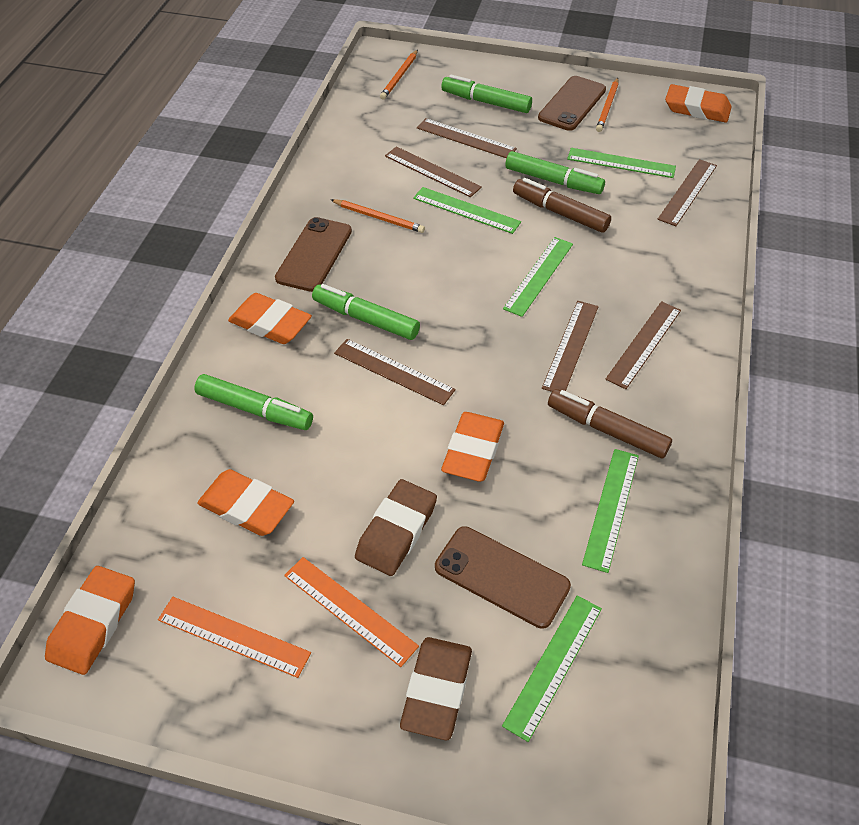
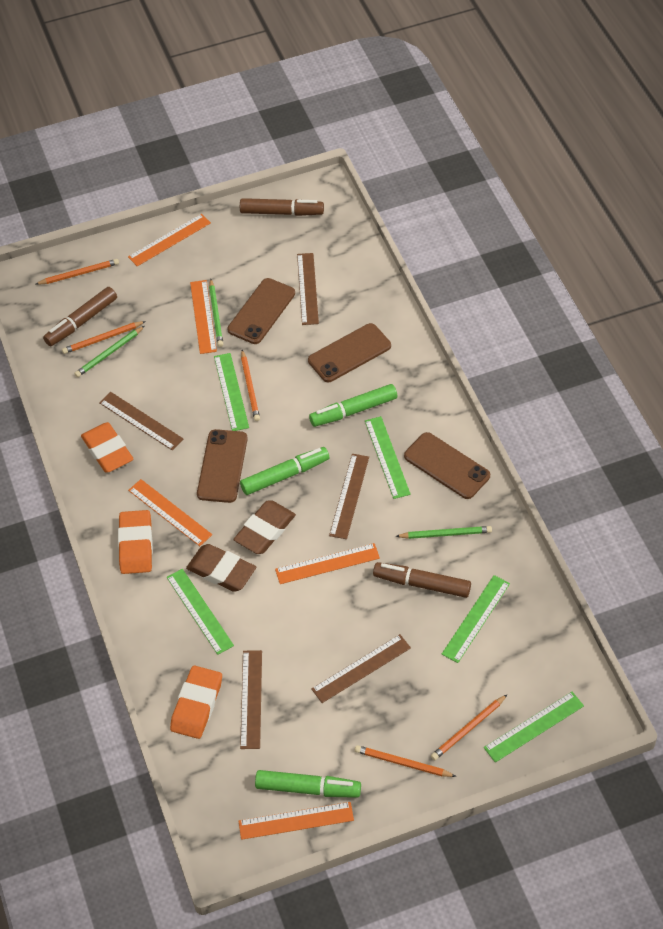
brown marker: [513,178,611,233] [548,389,672,459] = 2 -> [43,287,117,346] [240,198,324,216] [373,562,471,598] = 3
brown phone: [275,217,352,292] [435,526,571,629] [538,76,606,131] = 3 -> [197,429,248,503] [228,278,295,344] [308,323,391,382] [404,432,490,499] = 4
brown ruler: [334,339,456,405] [385,146,482,197] [417,118,517,158] [542,301,599,392] [605,301,681,389] [658,159,717,226] = 6 -> [99,392,183,450] [240,650,262,749] [297,253,319,325] [311,634,411,703] [329,454,369,539] = 5
green marker: [194,374,313,430] [312,284,420,340] [441,75,532,113] [505,151,605,194] = 4 -> [240,447,329,495] [255,770,361,798] [309,384,397,427] = 3
green pencil: none = 0 -> [74,326,144,377] [209,279,223,347] [396,526,492,539] = 3
orange eraser: [45,566,135,675] [197,469,294,536] [228,293,312,344] [441,412,504,482] [665,84,732,122] = 5 -> [81,422,133,473] [118,510,153,574] [170,666,222,739] = 3
orange pencil: [330,199,425,233] [380,50,418,100] [596,78,618,132] = 3 -> [36,259,119,285] [62,321,146,354] [241,350,260,421] [355,745,457,777] [431,694,508,760] = 5
orange ruler: [158,597,311,678] [284,557,419,667] = 2 -> [128,214,211,266] [128,479,212,546] [190,280,217,354] [238,802,354,840] [275,543,380,584] = 5

